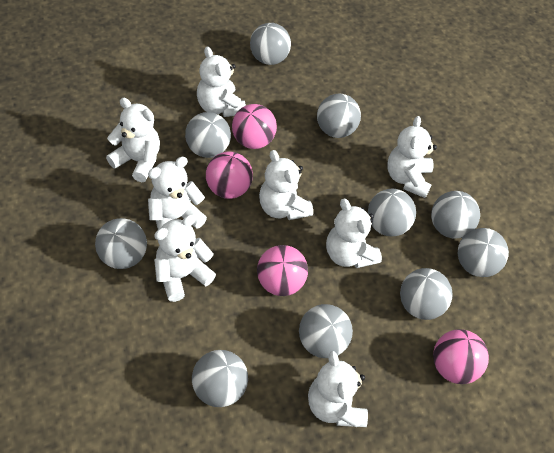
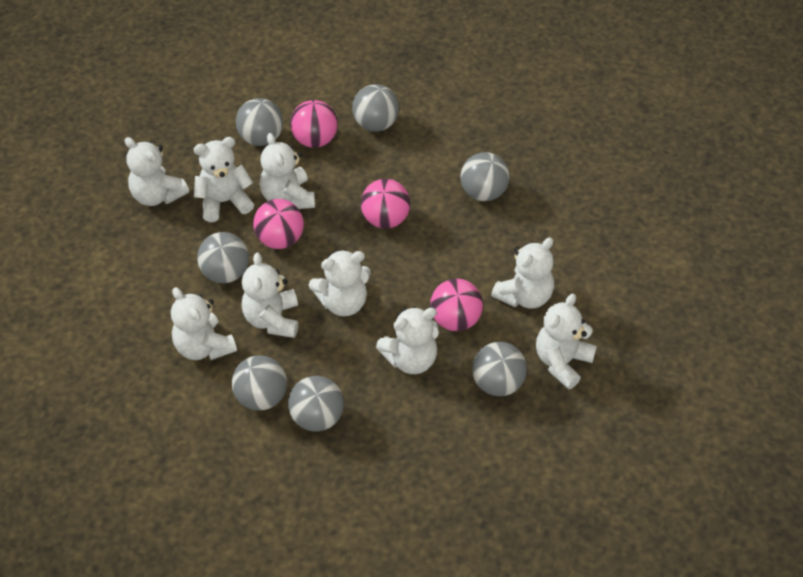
grey ball: [95,218,147,269] [185,112,231,158] [192,350,248,407] [250,23,291,65] [299,304,353,358] [317,94,361,138] [368,189,416,237] [400,268,453,320] [431,191,480,239] [458,228,509,277] = 10 -> [197,232,249,283] [232,355,287,411] [236,98,283,146] [288,376,344,431] [352,84,399,132] [460,152,509,201] [472,342,527,396] = 7
white teddy bear: [106,98,160,182] [148,157,207,230] [154,215,216,302] [197,46,246,117] [259,150,313,220] [308,351,368,427] [326,199,382,268] [387,116,437,198] = 8 -> [125,137,189,206] [171,287,237,360] [194,137,254,222] [242,253,298,338] [260,133,315,209] [309,250,371,316] [376,307,439,374] [491,237,554,309] [536,293,597,389] = 9

